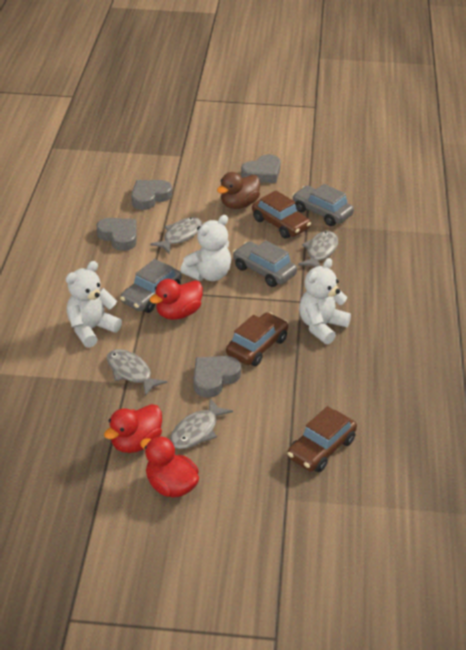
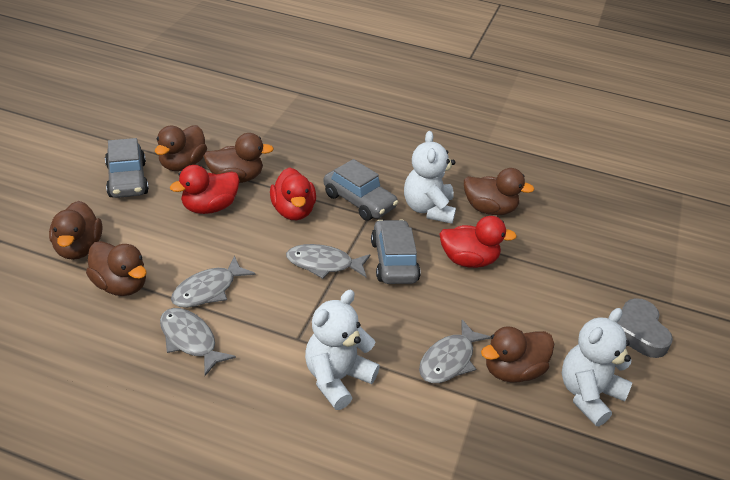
brown car: [226,312,288,366] [252,190,311,238] [287,406,357,472] = 3 -> none = 0
brown duck: [217,172,260,209] = 1 -> [49,201,102,260] [86,241,146,296] [155,125,207,171] [204,133,274,183] [464,168,535,215] [481,326,554,383] = 6
grey heart: [96,218,137,251] [131,180,172,210] [194,356,241,398] [241,154,280,183] = 4 -> [617,298,673,358] = 1

